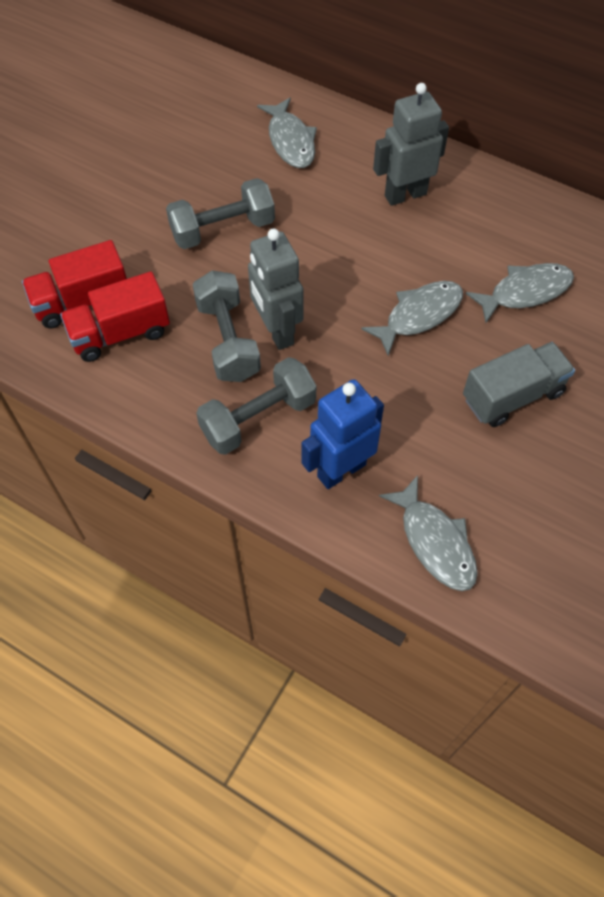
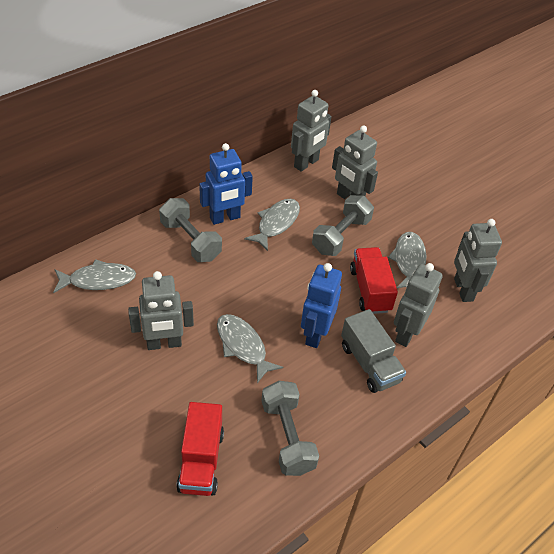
blue robot: [302,379,384,489] = 1 -> [199,143,253,225] [301,263,342,348] = 2
grey robot: [248,229,303,350] [373,83,449,206] = 2 -> [128,271,194,350] [291,90,332,172] [332,125,378,199] [394,263,443,347] [454,219,502,302] = 5

